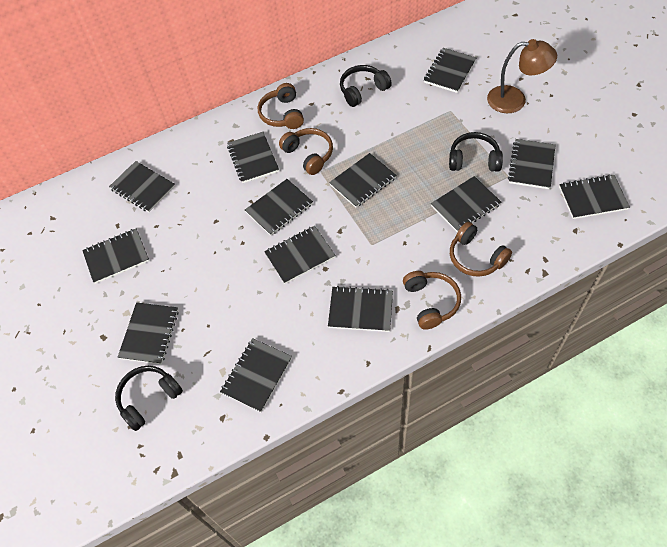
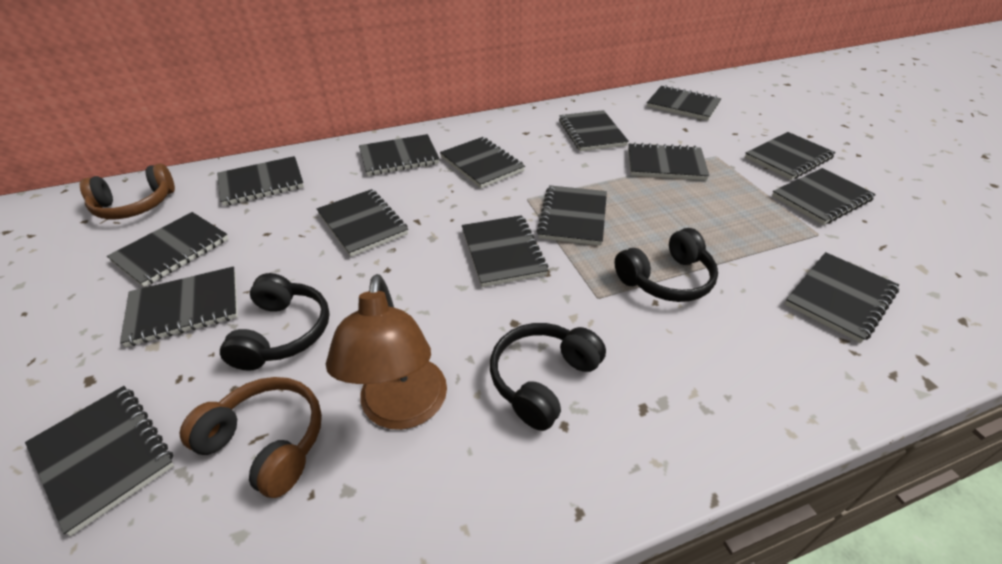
black notebook: [82,228,149,284] [109,161,175,212] [118,302,179,364] [220,338,292,412] [227,132,279,183] [245,179,313,236] [264,226,336,284] [328,286,393,332] [329,153,397,208] [424,48,476,93] [431,176,501,232] [508,139,556,189] [559,174,630,219] = 13 -> [25,386,174,536] [107,212,229,287] [120,266,238,347] [217,156,304,206] [317,189,408,257] [359,134,439,176] [440,137,525,188] [462,215,548,287] [536,185,607,246] [559,110,629,151] [628,142,709,180] [647,85,721,120] [745,132,836,180] [772,168,876,225] [785,252,899,343] = 15
brown headphones: [258,83,304,129] [279,128,333,175] [403,271,461,330] [450,222,512,277] = 4 -> [80,164,175,219] [180,377,322,498] = 2

